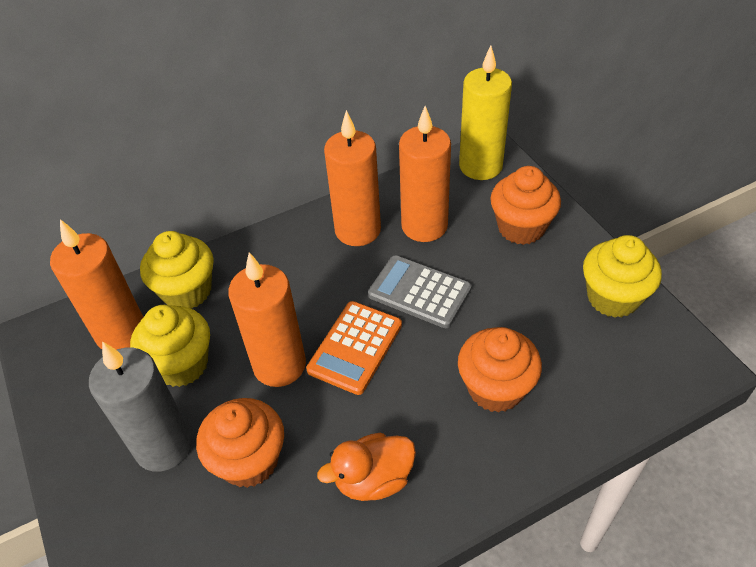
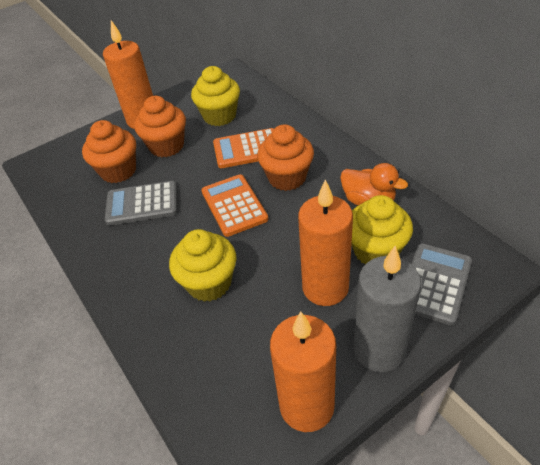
grey calculator: [368,255,472,328] = 1 -> [105,181,177,225] [412,243,472,325] = 2
orange calculator: [306,301,402,395] = 1 -> [201,174,268,237] [213,128,274,168] = 2
orange candle: [50,219,143,349] [228,252,306,387] [324,110,381,246] [399,106,451,242] = 4 -> [103,20,153,129] [270,311,336,432] [298,179,353,306] = 3
yellow candle: [459,45,512,180] = 1 -> none = 0

